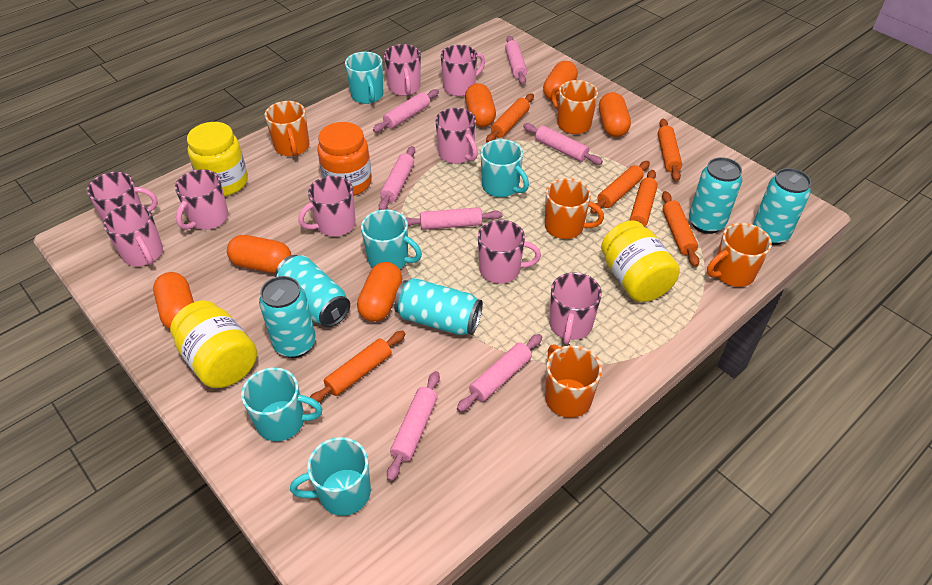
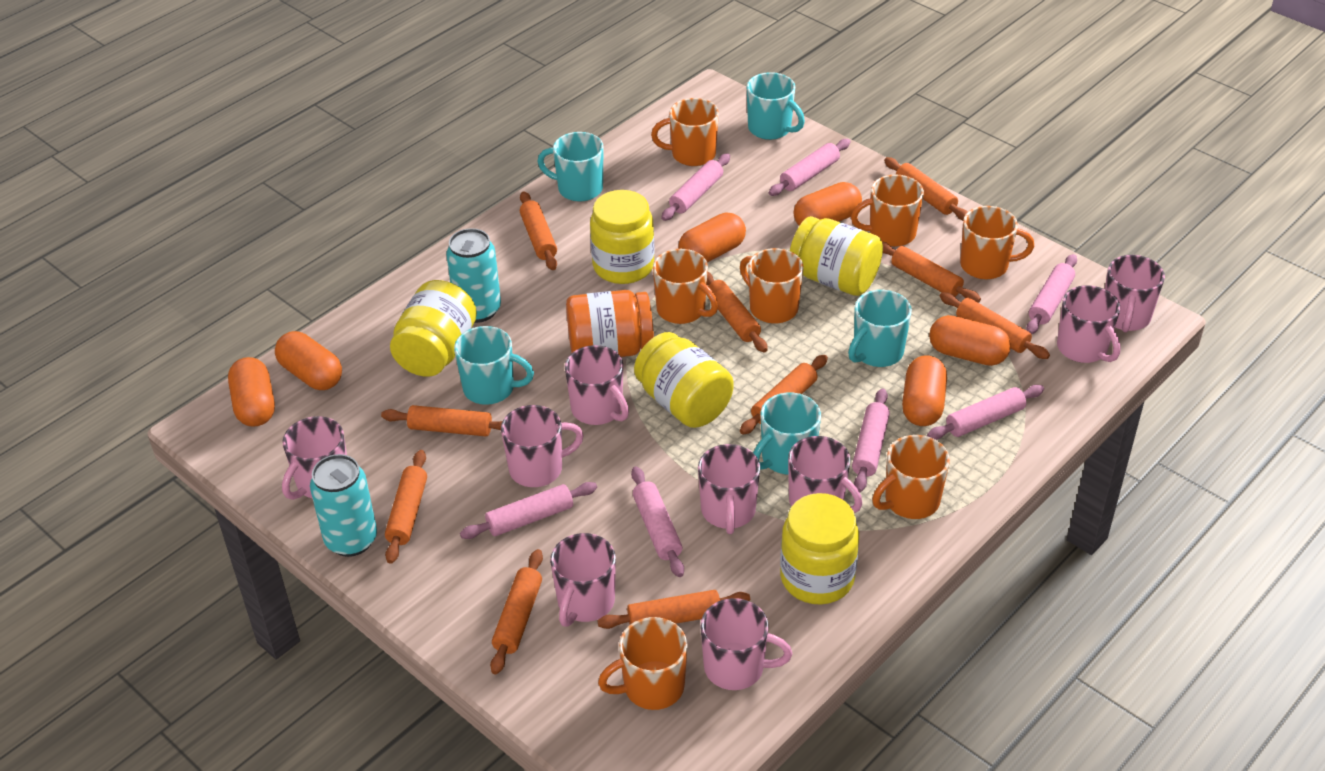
orange mug: [265,101,309,156] [545,178,604,239] [545,344,602,418] [551,80,598,134] [707,223,772,287] = 5 -> [598,617,688,710] [651,98,719,166] [653,249,718,324] [740,248,804,324] [851,174,924,247] [872,435,950,519] [960,206,1034,279] = 7
orange rolling pin: [310,331,405,403] [486,93,534,142] [590,161,650,214] [630,170,658,227] [658,119,682,181] [662,191,699,267] = 6 -> [381,405,503,436] [385,450,427,564] [490,549,543,675] [520,191,557,270] [597,590,750,629] [707,272,768,353] [740,355,828,435] [882,242,981,303] [884,157,968,221] [940,292,1050,359] = 10
turquoise can: [259,276,316,358] [275,255,350,327] [394,278,483,335] [689,157,742,234] [753,168,811,245] = 5 -> [310,454,377,557] [446,228,501,323] = 2
yellow jar: [170,300,257,388] [187,122,248,196] [601,220,680,302] = 3 -> [390,280,477,377] [590,190,655,284] [634,332,734,428] [780,493,859,604] [790,216,883,296] = 5

